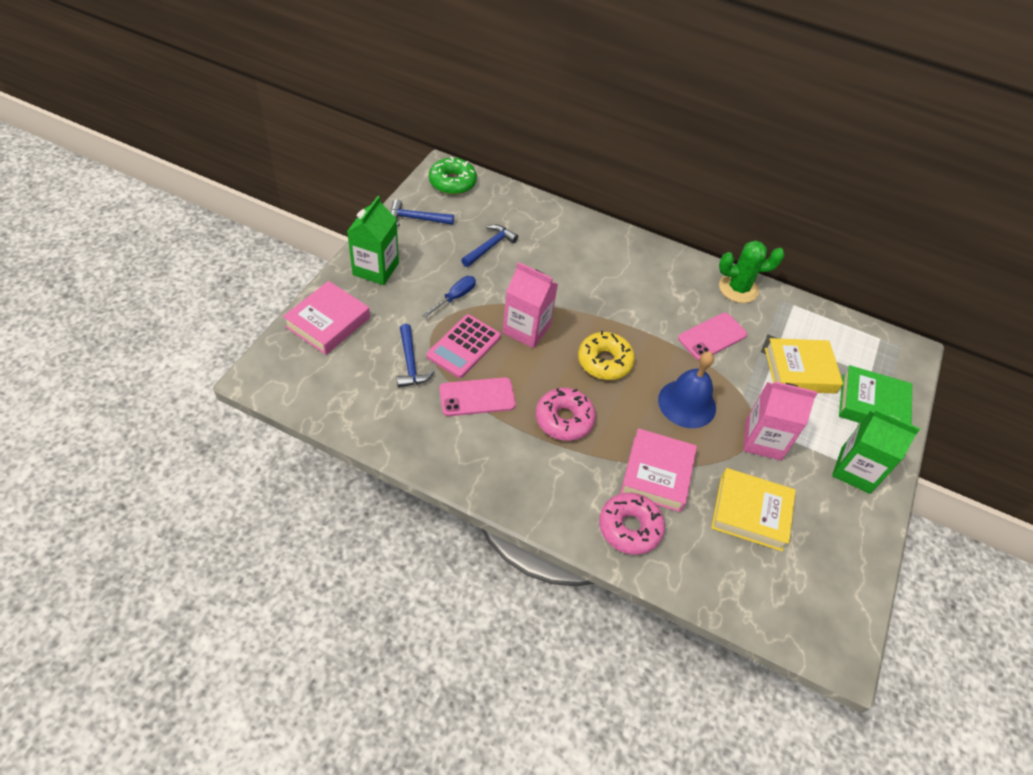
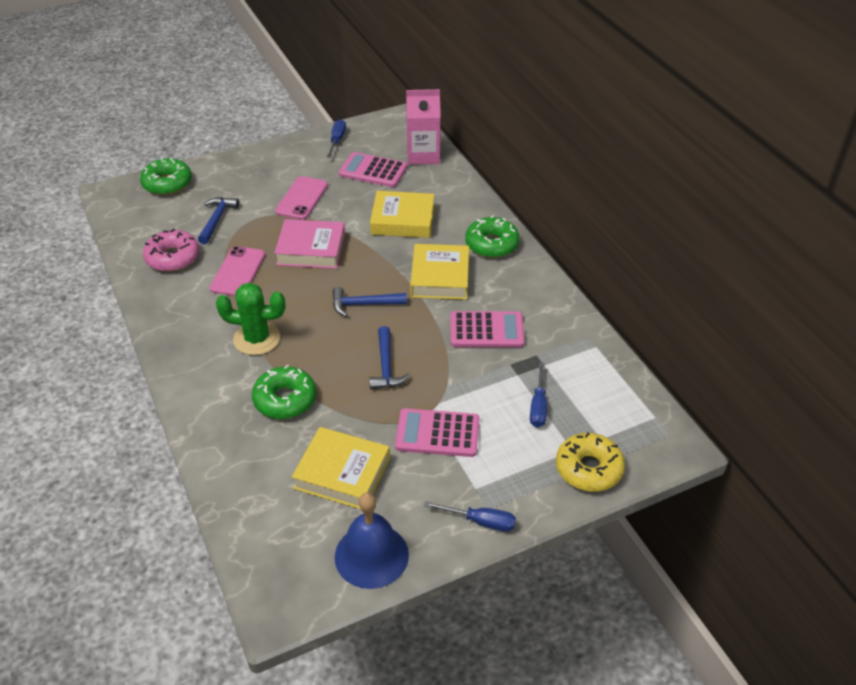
blue screwdriver: [423,276,476,318] = 1 -> [327,119,346,158] [424,501,516,532] [530,362,547,427] = 3
green book: [839,365,912,425] = 1 -> none = 0
green carton: [347,196,399,285] [832,410,920,494] = 2 -> none = 0
green donut: [429,157,477,195] = 1 -> [140,157,192,195] [252,364,316,419] [465,215,520,258] = 3
pink book: [283,281,370,355] [620,428,697,512] = 2 -> [274,219,345,269] = 1
pink calculator: [426,314,501,378] = 1 -> [339,152,407,187] [395,408,480,457] [450,311,525,347] = 3
pink carton: [502,262,558,348] [743,382,818,461] = 2 -> [406,89,441,165] = 1
pink donut: [536,388,596,441] [599,493,665,555] = 2 -> [143,229,200,272] = 1
yellow book: [711,468,796,551] [765,338,843,394] = 2 -> [292,427,390,509] [370,191,435,238] [410,244,469,300] = 3

